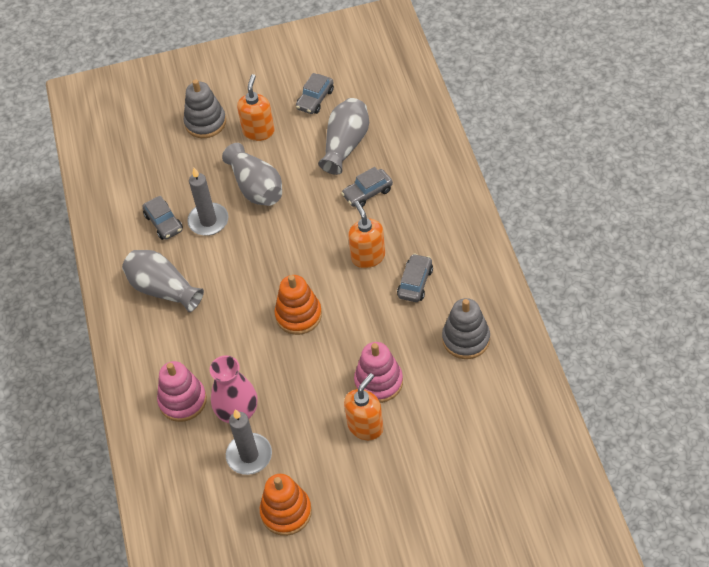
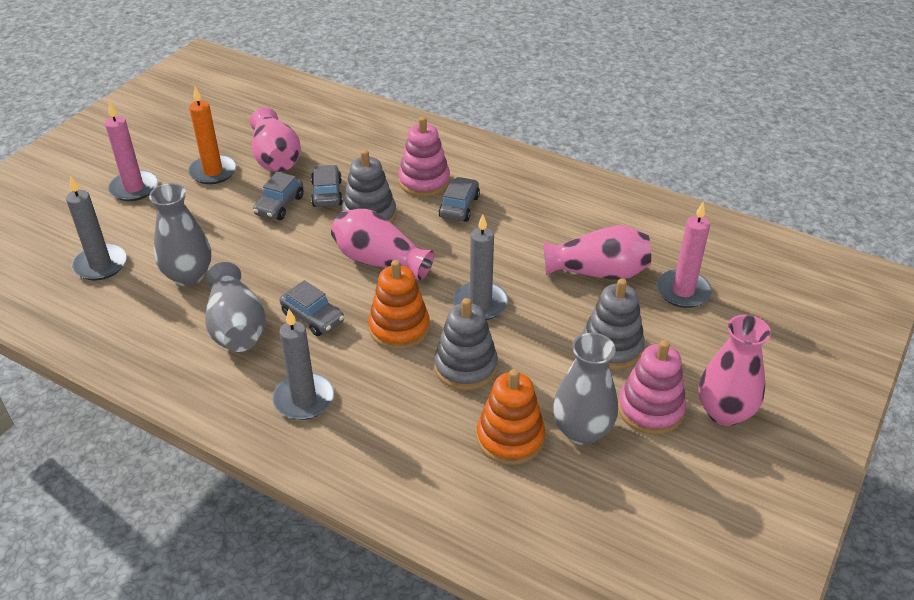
grey candle: [187,168,229,236] [226,409,272,475] = 2 -> [66,176,127,280] [272,309,334,420] [453,214,509,320] = 3
grey stacking toy: [183,79,226,138] [442,298,490,359] = 2 -> [342,150,396,223] [434,298,498,390] [582,279,645,370] = 3
orange candle: none = 0 -> [188,87,236,184] = 1
orange soap dispenser: [237,74,275,141] [344,373,383,440] [348,201,385,268] = 3 -> none = 0
pink candle: none = 0 -> [105,102,158,201] [657,202,712,308] = 2
pink vase: [210,355,258,423] = 1 -> [250,107,301,172] [331,209,435,281] [544,225,651,280] [699,315,771,426] = 4

